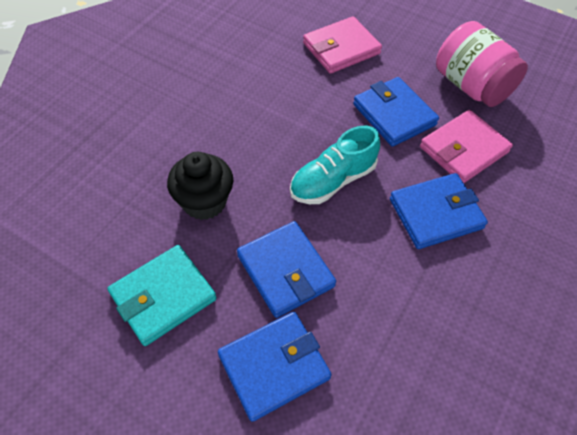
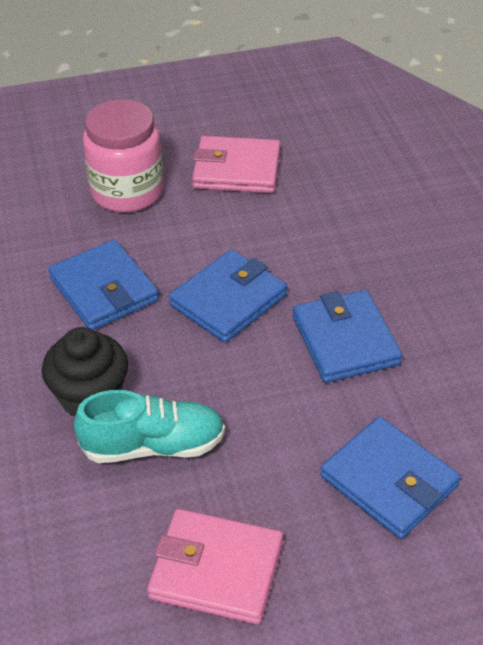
turquoise wallet: [107,245,217,346] = 1 -> none = 0

